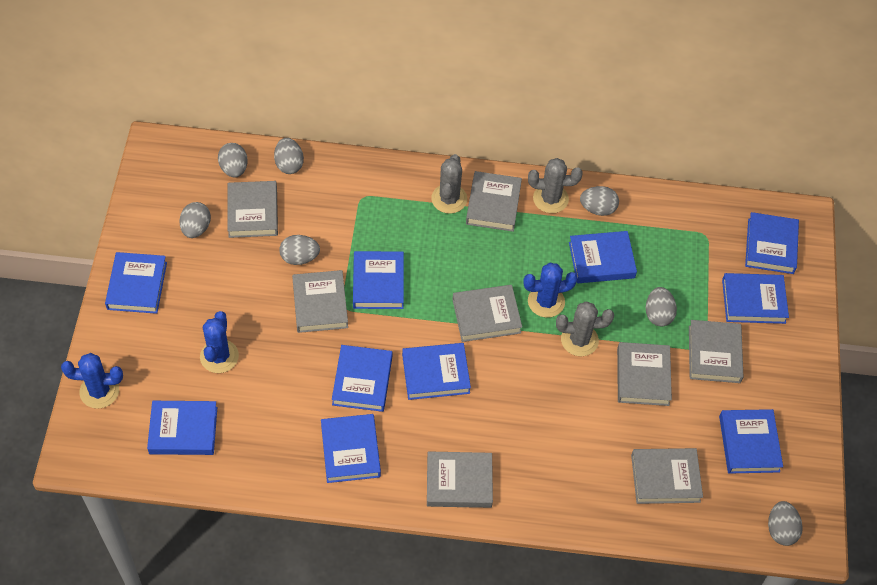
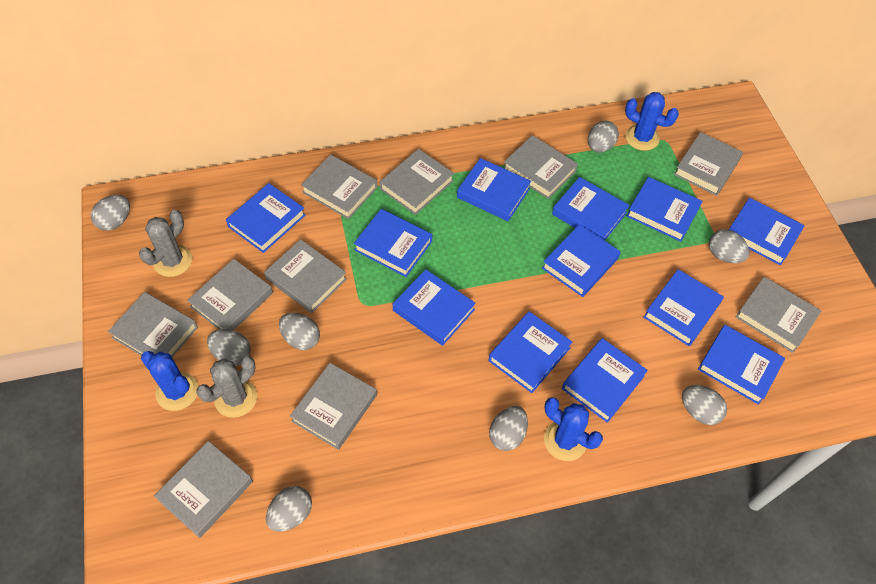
blue book: [105,252,167,314] [147,401,217,455] [321,414,381,483] [332,345,392,412] [353,251,404,309] [402,343,471,400] [569,231,637,283] [719,409,783,474] [722,273,789,324] [745,212,799,274] = 10 -> [226,183,305,253] [354,209,432,277] [393,269,476,346] [457,158,531,221] [488,311,572,393] [542,224,621,297] [552,177,630,241] [562,338,648,423] [627,177,703,242] [643,269,724,346] [698,325,785,405] [729,198,805,265] = 12
grey book: [228,181,278,238] [292,270,348,333] [427,451,493,508] [452,285,522,342] [466,171,522,232] [617,342,672,406] [631,448,703,504] [689,320,743,383] = 8 -> [108,292,198,357] [154,441,253,538] [187,259,273,330] [264,239,347,313] [290,363,377,450] [301,155,377,219] [380,149,454,215] [504,135,578,199] [674,132,743,196] [736,277,821,353] = 10
grey cactus: [431,154,467,214] [528,158,583,213] [556,301,614,356] = 3 -> [139,210,192,277] [196,356,257,418] = 2
grey egg: [179,202,211,238] [218,143,248,178] [274,138,304,174] [279,235,320,265] [580,186,619,216] [646,287,677,327] [768,501,803,546] = 7 -> [91,195,130,231] [207,329,251,366] [266,486,312,532] [279,313,320,350] [489,406,528,451] [588,121,619,153] [682,385,727,425] [709,229,750,263] = 8

